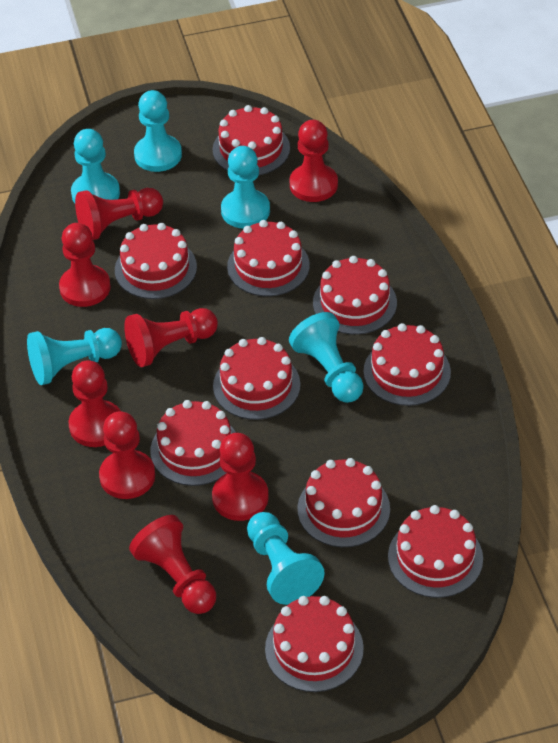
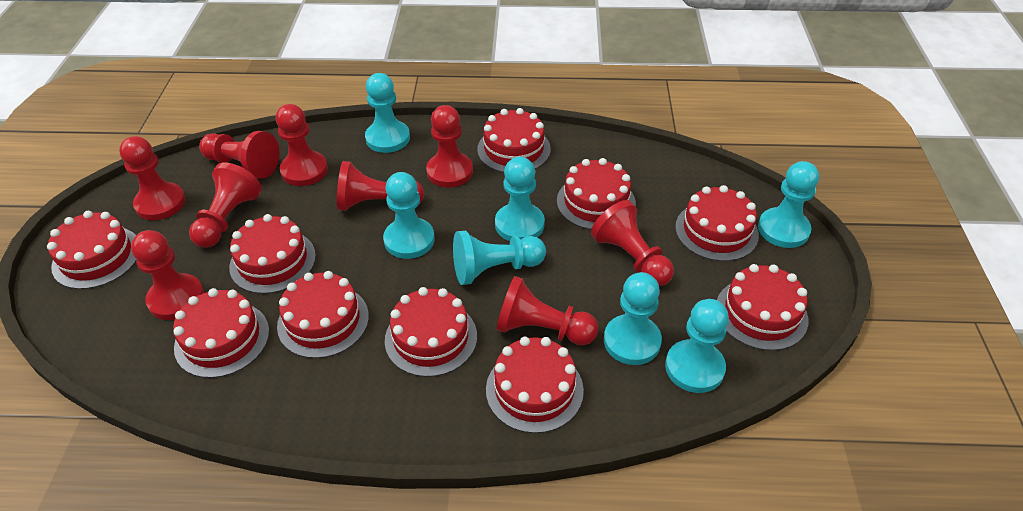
red pawn: [59,223,111,307] [68,360,121,447] [75,188,163,240] [99,411,155,499] [124,308,218,367] [129,515,216,614] [212,433,269,521] [289,120,338,202] = 8 -> [119,136,186,220] [131,230,204,320] [189,162,262,248] [199,131,280,179] [276,104,328,186] [337,161,424,211] [426,105,473,187] [496,276,599,345] [591,200,674,286] = 9
turquoise pawn: [27,328,122,385] [71,129,120,203] [134,90,182,172] [221,146,270,228] [247,512,325,605] [289,312,364,403] = 6 -> [365,73,410,153] [383,172,435,259] [453,231,546,285] [495,157,545,241] [604,272,662,365] [665,299,729,393] [758,161,819,248] = 7

